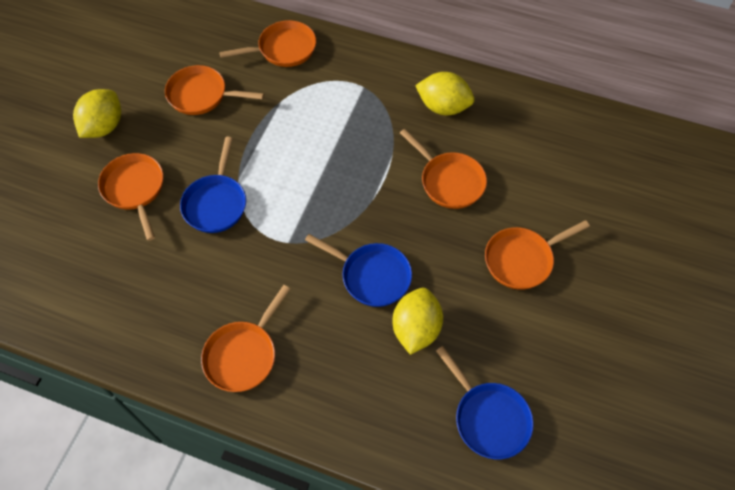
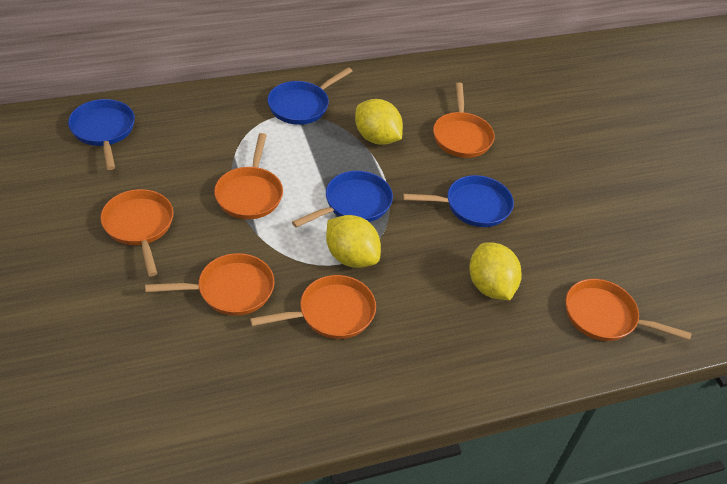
blue pan: [180,137,246,233] [305,234,412,307] [436,346,534,459] = 3 -> [68,99,135,170] [268,67,353,125] [292,171,393,228] [403,175,514,227] = 4

